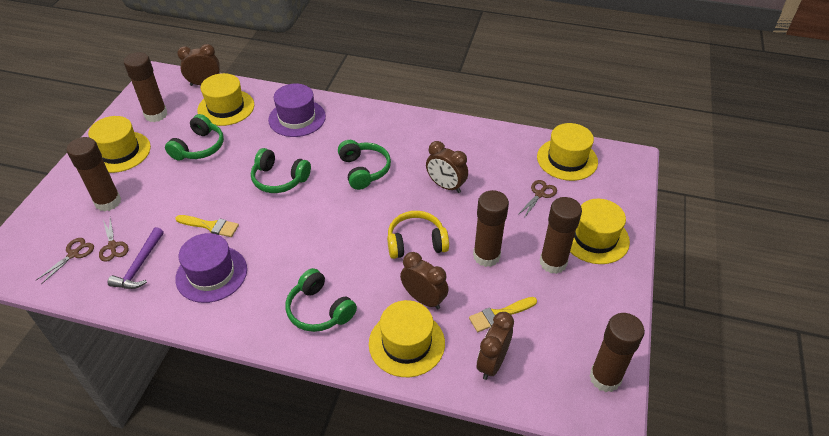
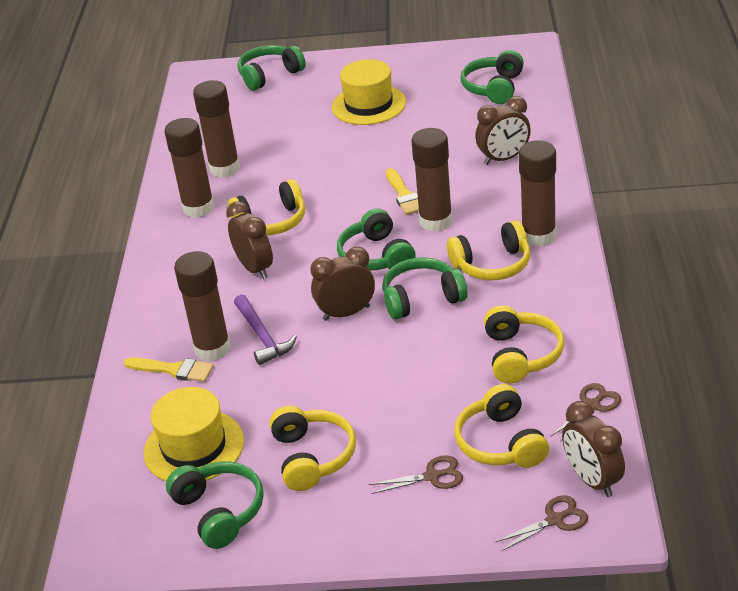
green headphones: [165,114,224,161] [251,148,311,193] [286,268,357,332] [338,140,391,190] = 4 -> [166,462,264,549] [237,45,306,90] [337,208,416,271] [382,257,468,320] [460,50,524,104] = 5
purple hat: [175,233,247,303] [268,84,326,137] = 2 -> none = 0
yellow hat: [88,116,151,173] [197,73,254,126] [369,300,445,377] [537,123,598,181] [570,199,630,264] = 5 -> [144,387,244,481] [332,59,406,125] = 2
yellow headphones: [387,211,449,259] = 1 -> [228,179,305,235] [270,406,356,491] [447,220,530,280] [454,384,549,468] [484,305,564,384] = 5

